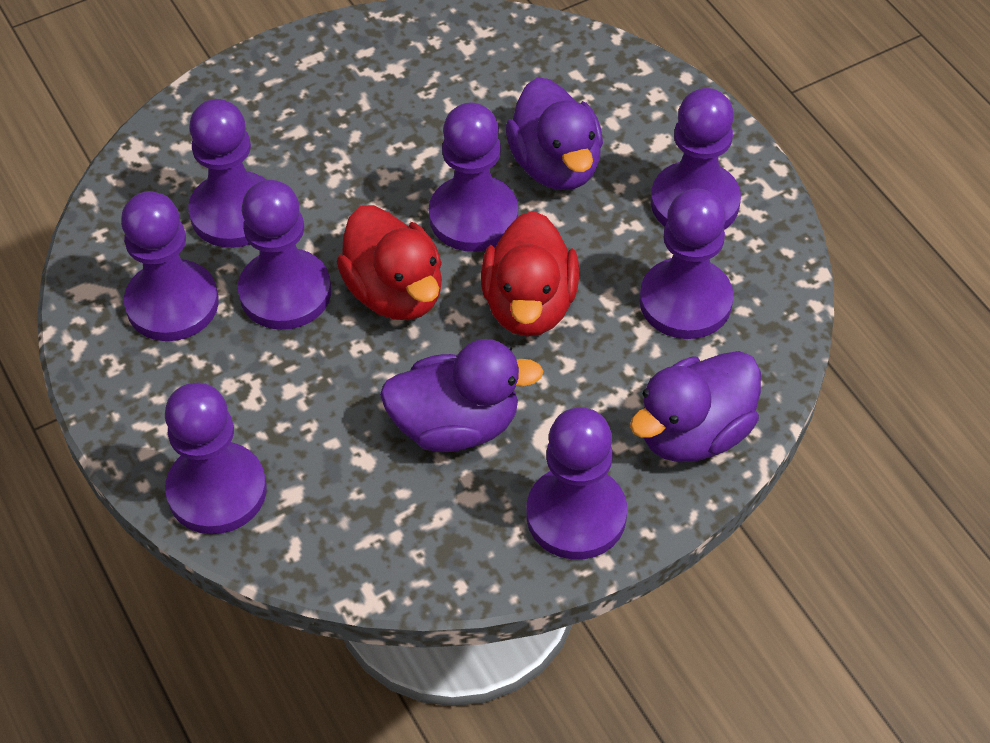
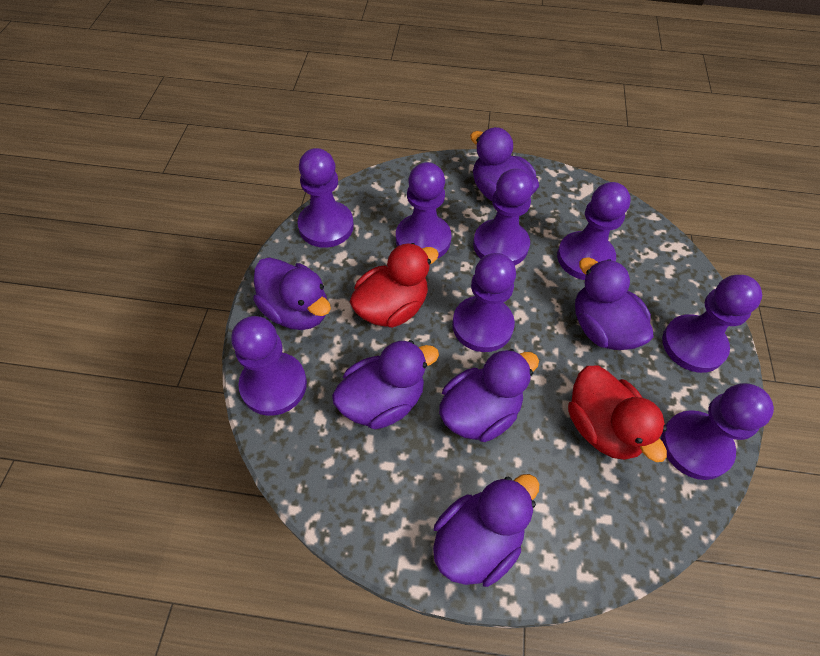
purple duck: [380,339,543,452] [506,77,603,190] [630,351,761,462] = 3 -> [253,257,331,330] [332,340,439,430] [433,474,539,587] [439,349,539,442] [470,127,539,201] [575,257,653,350] = 6

